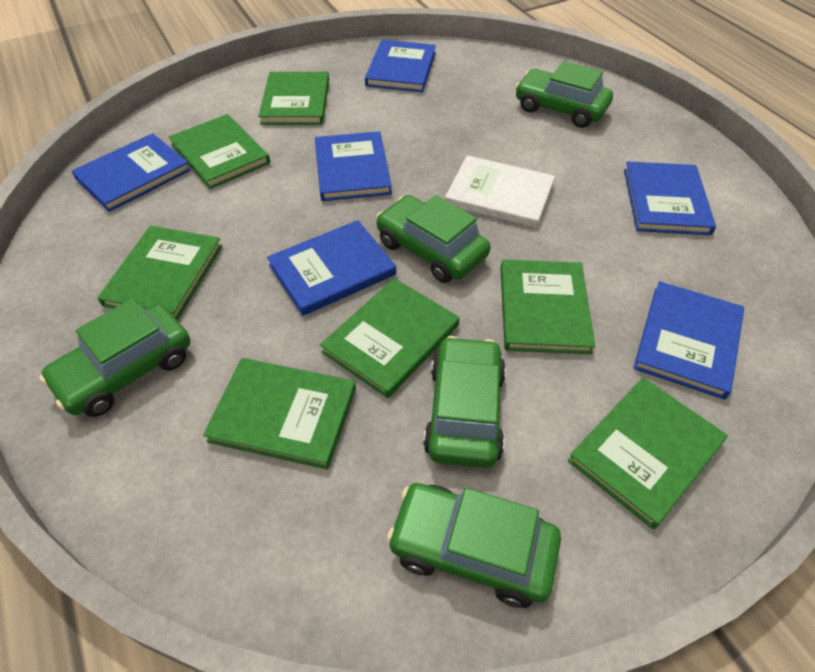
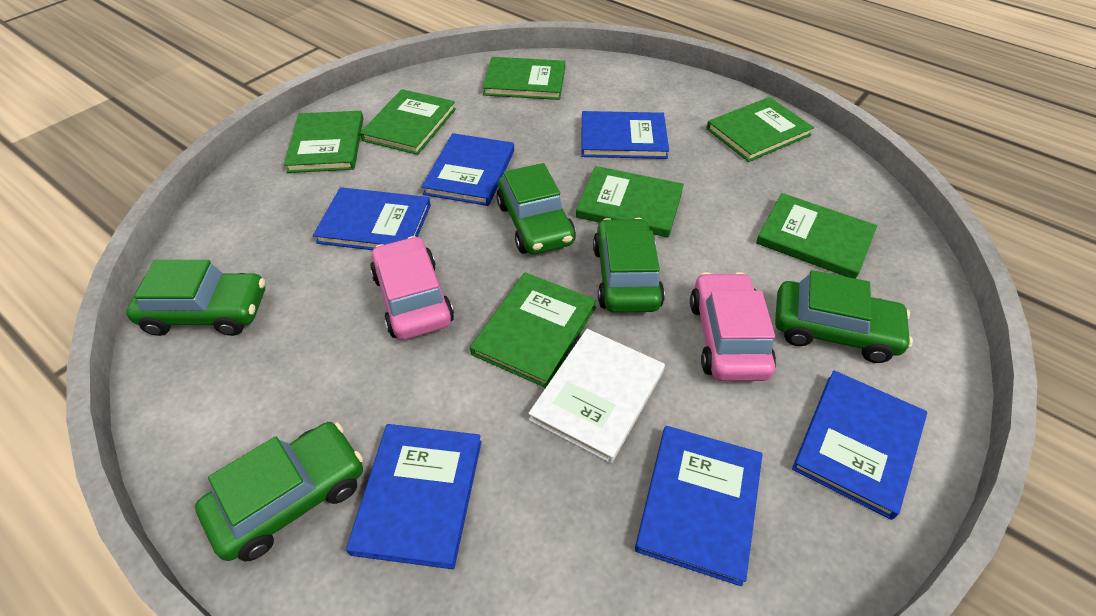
pink car: none = 0 -> [370,236,454,340] [690,272,776,381] = 2

